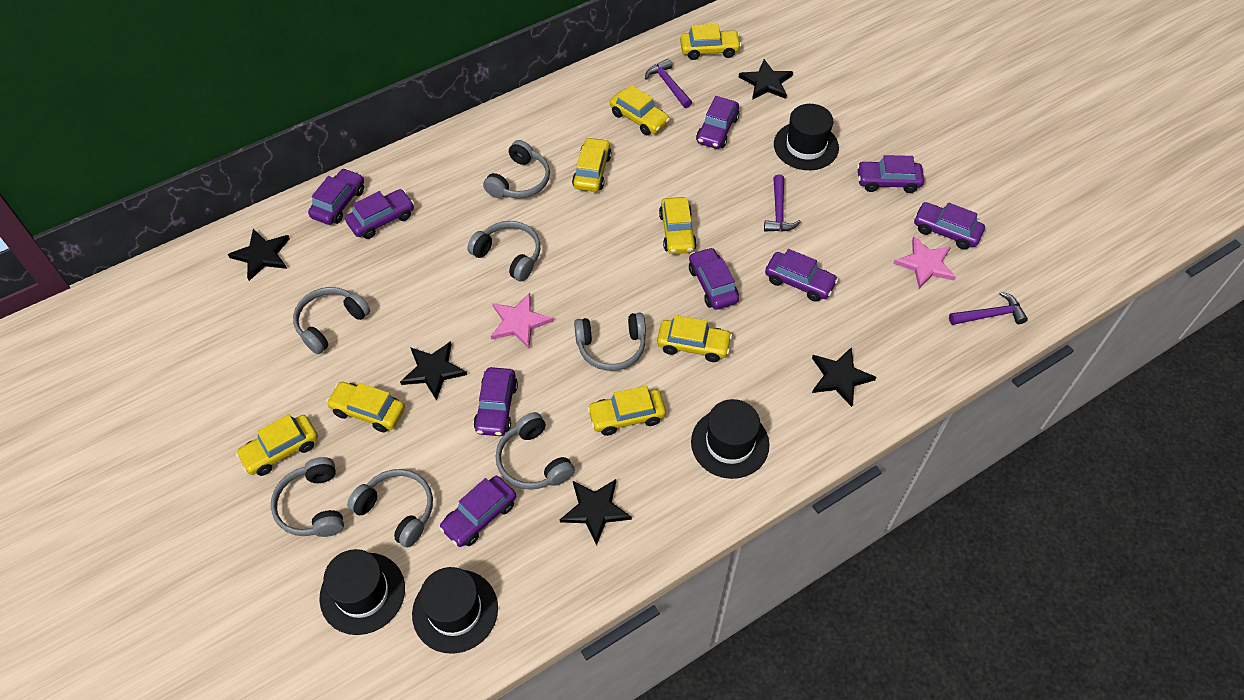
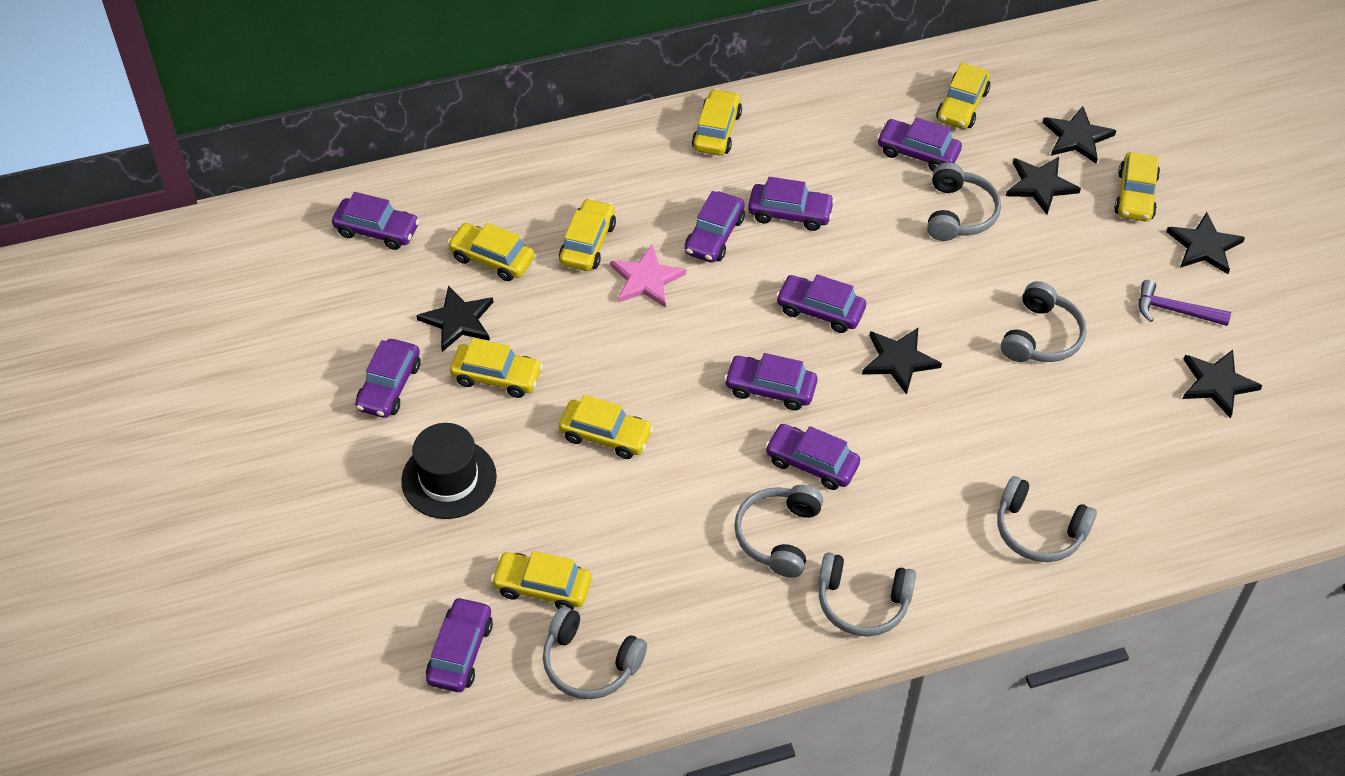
black hat: [319,549,405,635] [412,567,498,654] [691,399,769,479] [774,104,839,170] = 4 -> [401,423,497,519] = 1
black star: [228,229,290,281] [400,341,467,401] [560,479,632,546] [739,59,793,100] [812,347,876,407] = 5 -> [416,285,493,352] [862,328,942,395] [1006,157,1081,214] [1042,106,1116,163] [1166,212,1245,274] [1183,350,1263,418] = 6
grey headphones: [271,457,344,537] [293,287,370,354] [347,469,433,547] [467,221,540,282] [483,140,550,198] [496,412,575,490] [574,313,646,371] = 7 -> [543,607,647,699] [734,485,823,578] [818,553,916,637] [927,163,1001,241] [997,476,1097,562] [1001,281,1087,362] = 6
pink star: [491,293,553,349] [893,236,956,289] = 2 -> [610,245,687,308] = 1
purple hammer: [645,59,692,108] [764,174,801,232] [949,291,1028,325] = 3 -> [1139,280,1231,326] = 1

